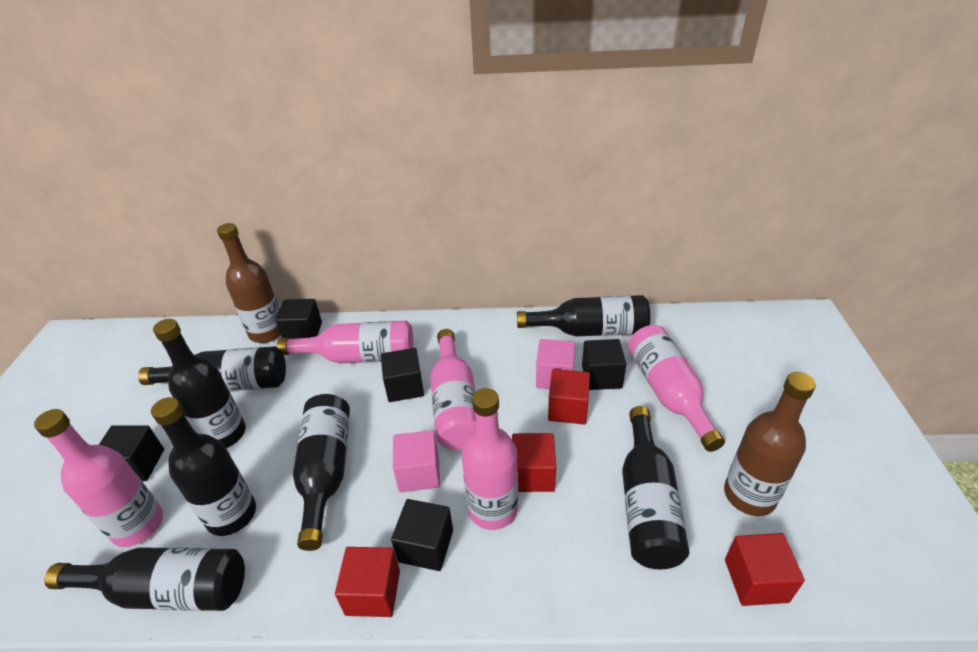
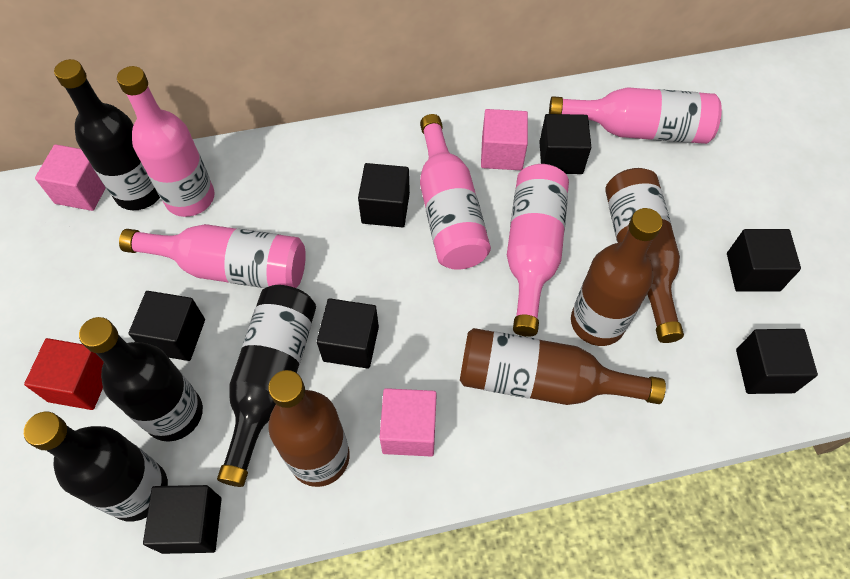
black bottle: [44,547,245,611] [138,346,286,391] [151,397,256,536] [153,319,246,448] [293,394,350,551] [517,295,650,337] [622,406,689,569] = 7 -> [24,411,168,522] [54,59,160,210] [79,317,203,442] [217,285,316,487] = 4
black cube: [99,425,164,481] [275,299,322,339] [381,348,424,402] [391,499,453,571] [582,339,627,390] = 5 -> [129,291,205,361] [143,485,222,554] [317,298,379,369] [358,163,410,227] [539,114,591,174] [727,229,801,292] [736,329,818,394] = 7
brown bottle: [217,223,281,343] [724,372,816,516] = 2 -> [268,370,350,487] [460,328,666,405] [571,208,663,346] [605,168,684,343] = 4
pink cube: [393,430,440,492] [536,339,575,389] = 2 -> [35,144,106,211] [379,388,437,456] [481,109,528,170] = 3
red cube: [335,547,400,617] [512,433,556,492] [548,369,590,424] [725,533,805,606] = 4 -> [24,338,104,410] = 1

